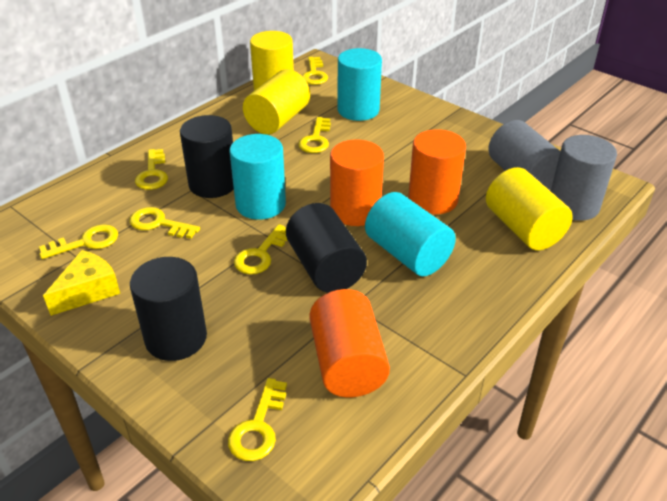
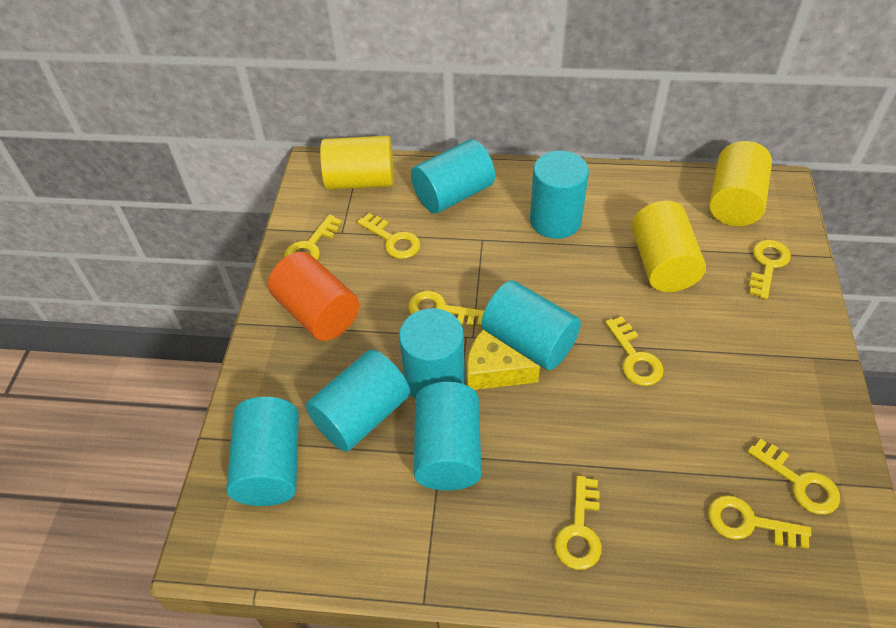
black cylinder: [130,257,207,361] [180,115,234,198] [286,203,367,293] = 3 -> none = 0
grey cylinder: [488,120,560,190] [551,135,617,221] = 2 -> none = 0
orange cylinder: [309,289,390,397] [330,140,384,226] [408,129,466,214] = 3 -> [268,252,359,341] = 1
turquoise cylinder: [229,134,286,220] [337,48,382,121] [365,192,456,276] = 3 -> [226,397,299,506] [306,350,410,452] [399,308,465,399] [411,139,495,214] [414,382,482,491] [482,280,581,370] [530,151,589,239] = 7
yellow key: [39,224,118,259] [130,207,200,239] [135,149,168,190] [228,378,287,461] [234,224,287,274] [298,117,331,153] [302,57,328,85] = 7 -> [284,215,342,260] [357,213,421,259] [408,290,484,327] [554,476,602,570] [605,317,664,386] [708,495,811,549] [748,439,840,514] [749,240,791,299] = 8

